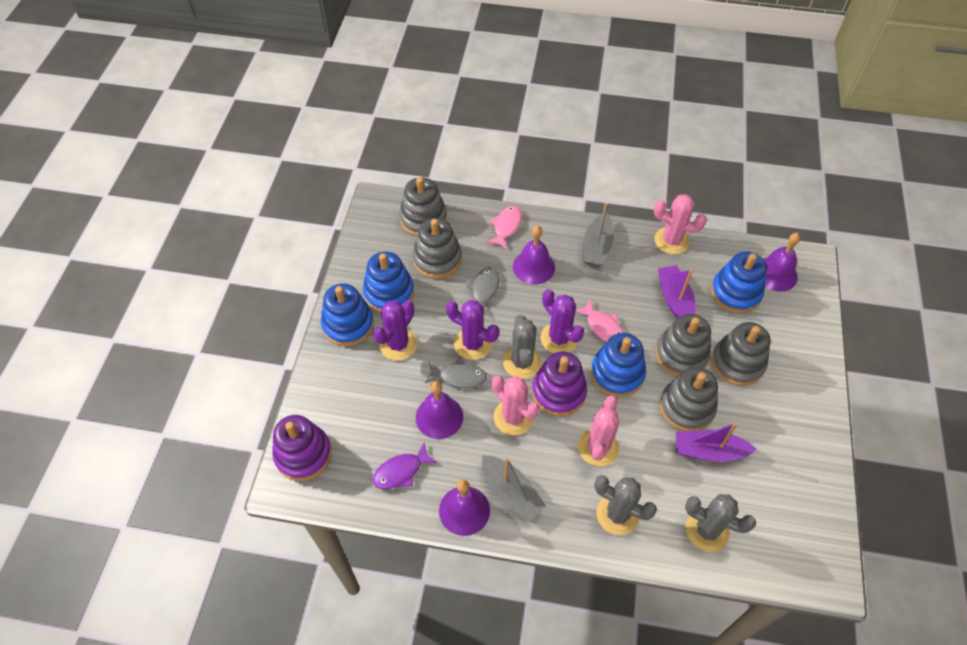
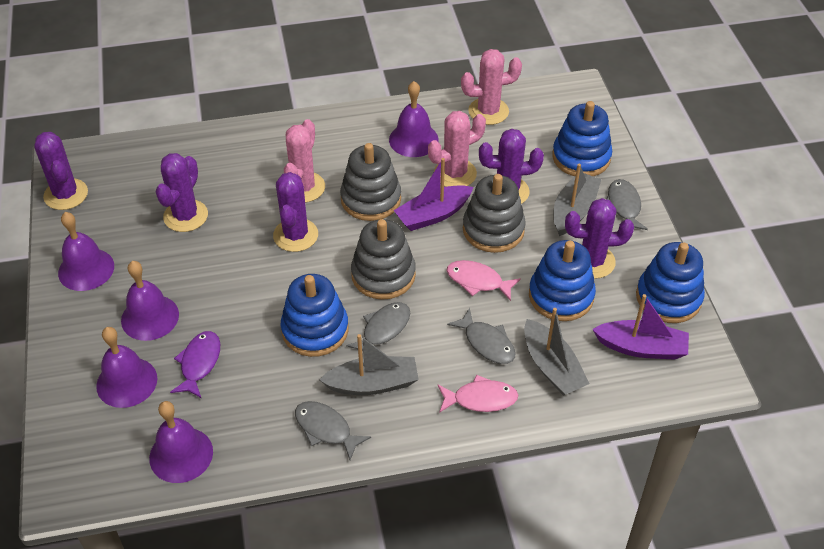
grey boat: [482,455,546,521] [583,203,614,267] = 2 -> [319,334,419,395] [524,308,590,396] [553,164,602,236] = 3
grey cactus: [503,315,541,379] [594,475,657,535] [685,494,756,552] = 3 -> none = 0
grey fish: [425,358,487,388] [466,267,500,316] = 2 -> [295,401,371,460] [346,302,410,351] [447,308,516,364] [606,179,648,230] = 4
grey stacking toy: [399,177,447,236] [412,218,462,279] [655,314,711,376] [660,367,718,431] [711,322,771,386] = 5 -> [340,143,401,221] [351,219,416,300] [463,174,526,253] = 3
purple bell: [416,381,463,439] [439,479,490,536] [513,226,555,284] [763,233,800,292] = 4 -> [58,212,114,291] [96,327,157,408] [121,261,179,341] [149,401,213,483] [389,81,439,157] = 5
purple cactus: [373,300,417,361] [446,300,499,360] [540,289,584,353] = 3 -> [34,132,88,210] [156,153,208,232] [273,172,318,252] [479,129,544,204] [565,198,634,279] = 5
purple stacking toy: [272,415,332,481] [532,352,587,416] = 2 -> none = 0

